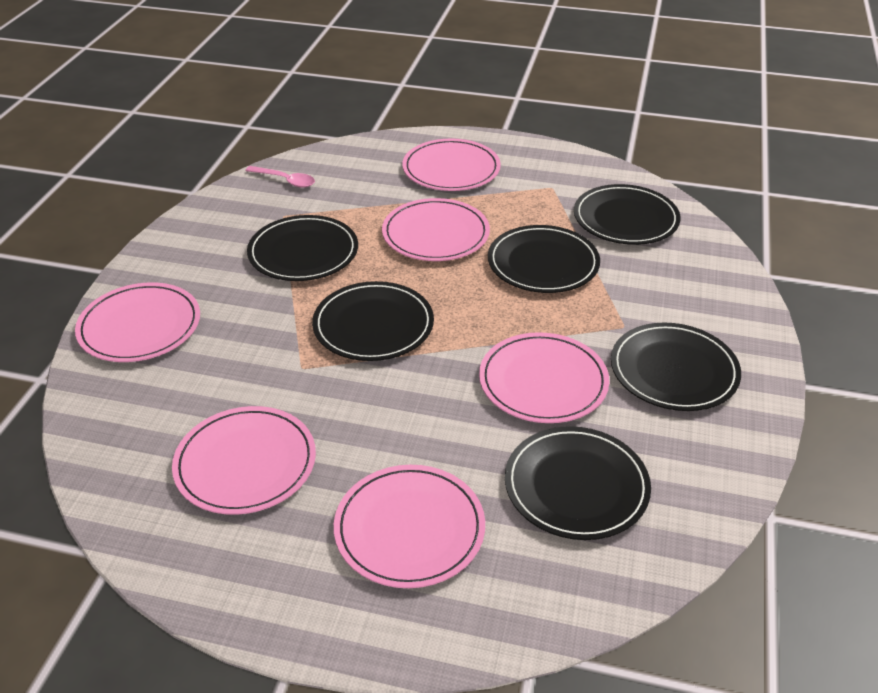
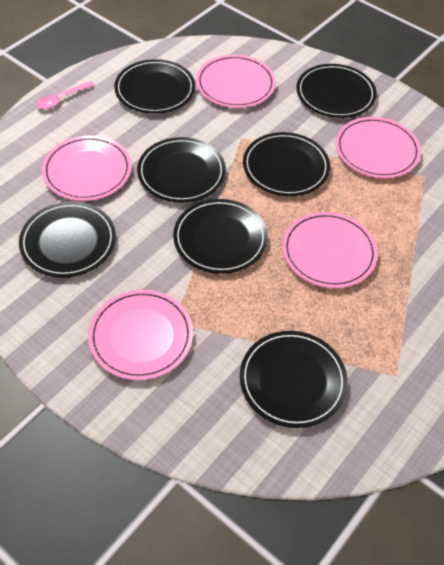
black plate: [247,215,358,281] [312,281,434,361] [488,225,600,293] [505,426,651,540] [574,184,681,245] [611,323,741,411] = 6 -> [19,202,116,277] [114,59,195,114] [137,137,226,203] [173,199,268,274] [240,331,348,428] [243,132,330,196] [296,64,377,118] = 7
pink plate: [75,283,200,362] [172,406,316,515] [334,465,485,588] [382,198,490,261] [402,139,501,191] [479,332,609,423] = 6 -> [42,135,132,201] [88,290,193,380] [196,55,276,108] [282,212,378,288] [336,117,421,178] = 5

